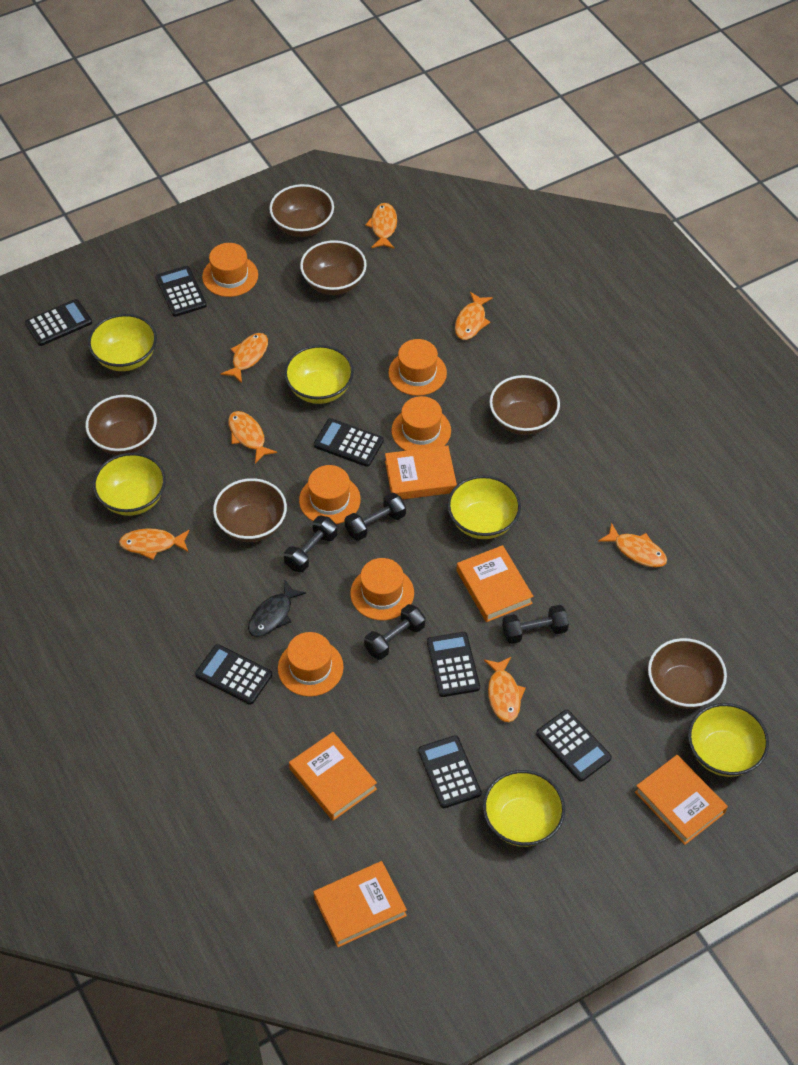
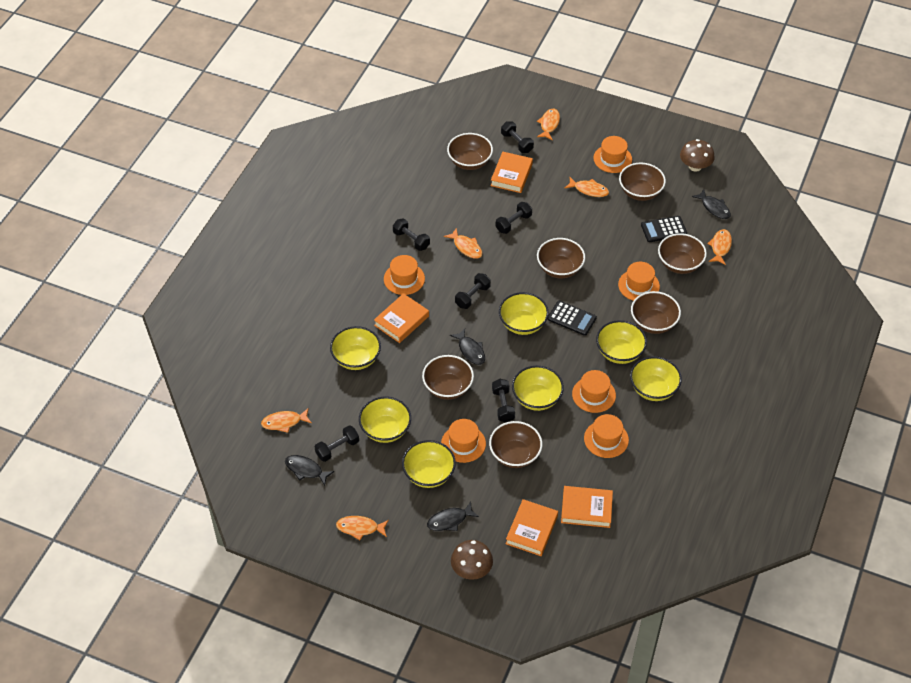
black calculator: [25,299,92,346] [156,266,207,317] [195,644,272,705] [314,418,384,467] [418,735,482,808] [427,632,480,697] [536,710,612,782] = 7 -> [547,301,597,336] [641,216,687,242] = 2
black dumbbell: [284,516,337,572] [345,493,406,541] [364,604,425,660] [502,605,569,644] = 4 -> [315,425,359,462] [393,218,430,251] [455,273,491,309] [492,379,515,422] [496,202,532,234] [501,121,534,153] = 6
black fish: [248,580,306,637] = 1 -> [285,455,334,486] [427,502,479,531] [450,328,485,365] [692,189,731,219] = 4
brown bowl: [85,395,157,455] [213,478,287,542] [269,184,334,237] [300,240,367,295] [489,375,560,435] [648,638,727,709] = 6 -> [422,355,474,400] [447,133,493,170] [489,421,542,468] [537,238,585,278] [619,163,666,201] [631,291,681,334] [658,233,707,274] = 7
brown mushroom: none = 0 -> [451,540,493,580] [680,139,715,172] = 2
orange book: [289,732,377,821] [314,861,407,947] [385,445,457,500] [457,545,533,622] [635,755,728,845] = 5 -> [374,293,429,343] [491,152,533,193] [506,499,558,556] [561,486,613,528] = 4
orange fish: [119,528,190,560] [221,333,268,383] [228,411,277,463] [365,203,397,249] [455,292,493,340] [484,657,526,722] [598,523,667,567] = 7 -> [261,408,311,433] [336,516,389,540] [444,228,482,259] [537,109,560,140] [564,177,609,197] [707,229,732,265] = 6
yellow bowl: [88,314,157,371] [93,453,166,516] [284,345,354,404] [447,475,521,539] [483,770,565,847] [688,703,769,777] = 6 -> [330,326,381,370] [359,397,411,443] [402,440,456,488] [499,292,549,335] [512,366,564,411] [596,320,647,364] [630,356,682,401] = 7

